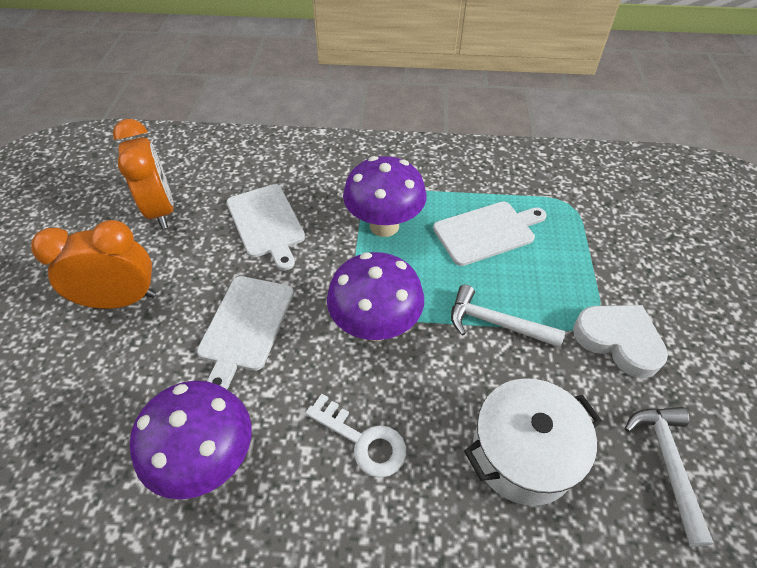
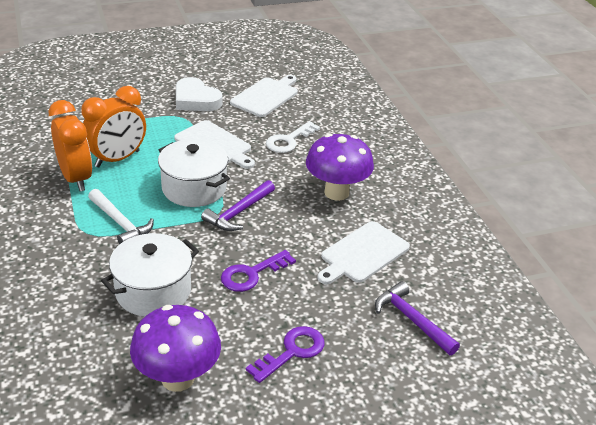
purple hammer: none = 0 -> [201,180,275,231] [375,281,460,356] = 2
purple key: none = 0 -> [221,250,296,292] [246,326,324,383] = 2
purple mushroom: [130,380,252,499] [327,252,424,341] [343,156,426,237] = 3 -> [130,305,221,392] [306,133,374,201] = 2
white hammer: [451,284,565,348] [625,407,714,547] = 2 -> [88,189,154,244] = 1
white pot: [464,378,602,506] = 1 -> [101,233,199,317] [158,139,230,207] = 2

